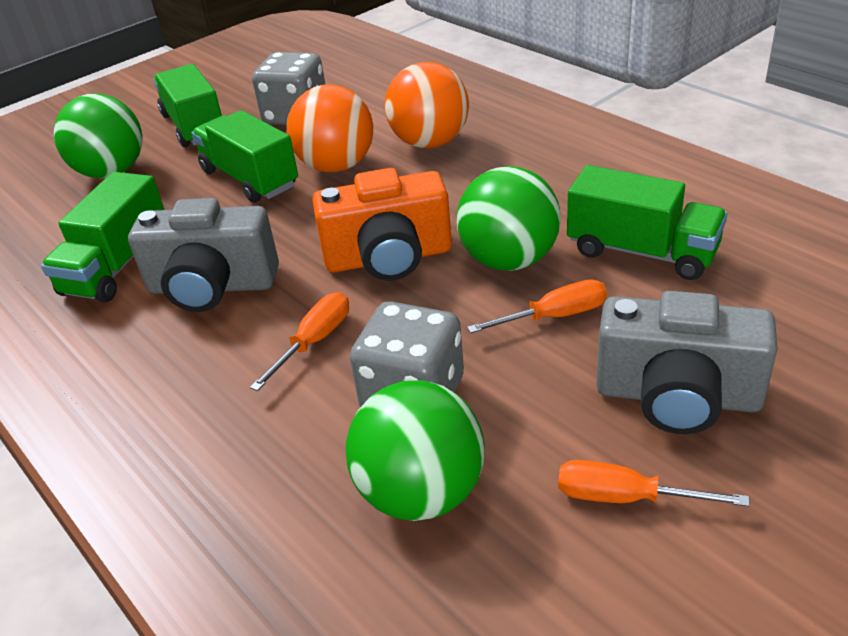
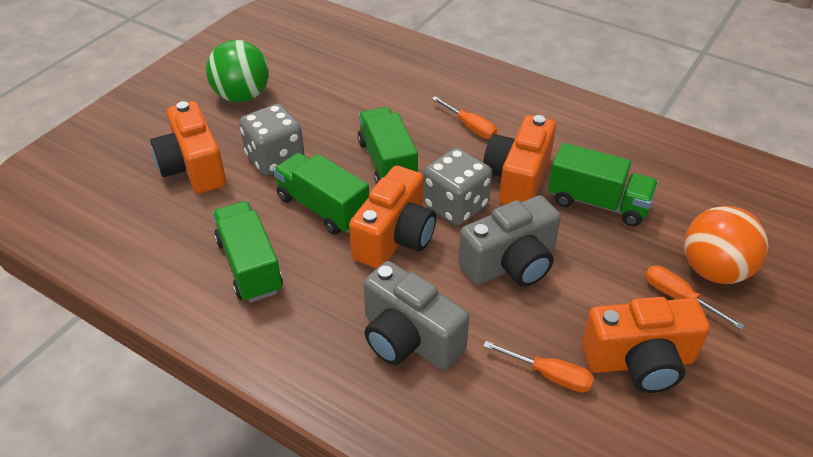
green ball: [54,93,142,179] [346,380,484,521] [457,166,561,271] = 3 -> [206,40,269,102] = 1
orange ball: [287,85,373,172] [385,62,469,148] = 2 -> [684,206,768,284] = 1
orange camera: [313,168,452,281] = 1 -> [150,101,226,194] [349,165,436,269] [483,115,556,205] [582,297,710,393] = 4

